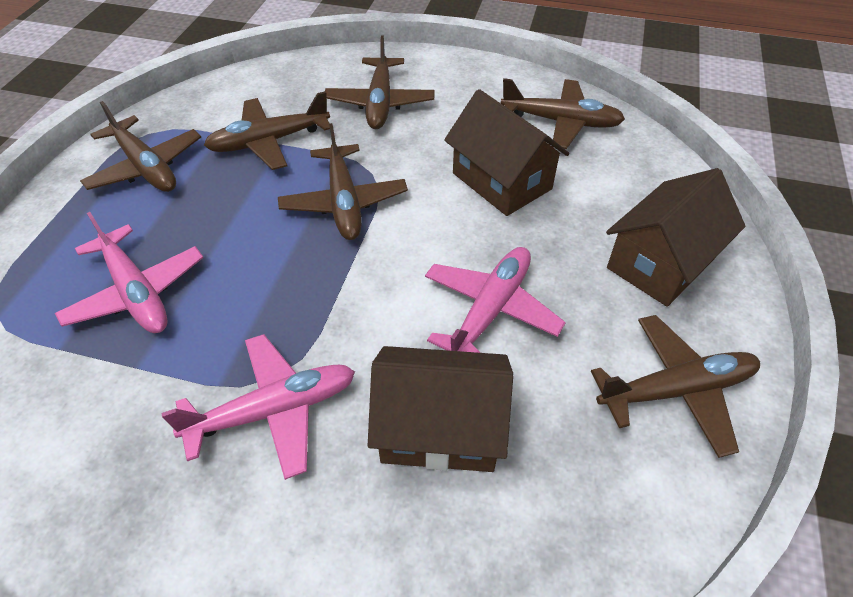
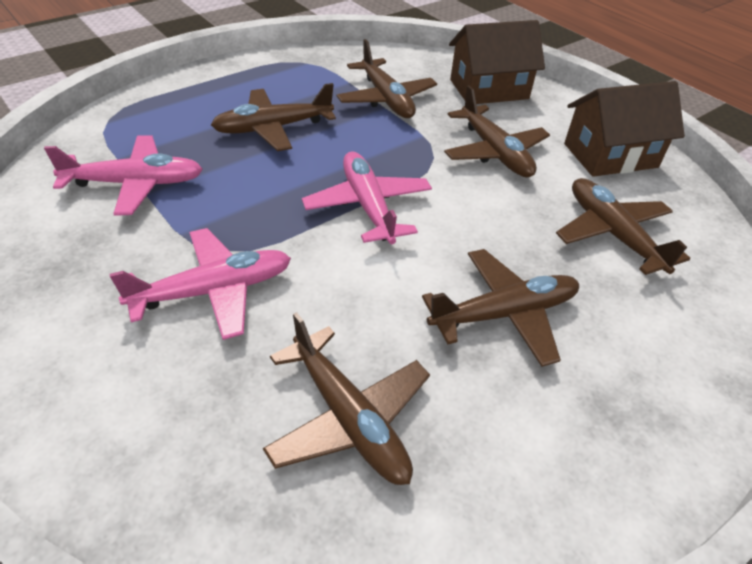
brown house: [368,346,513,472] [444,89,569,216] [606,168,745,307] = 3 -> [449,20,545,104] [564,81,685,177] = 2

